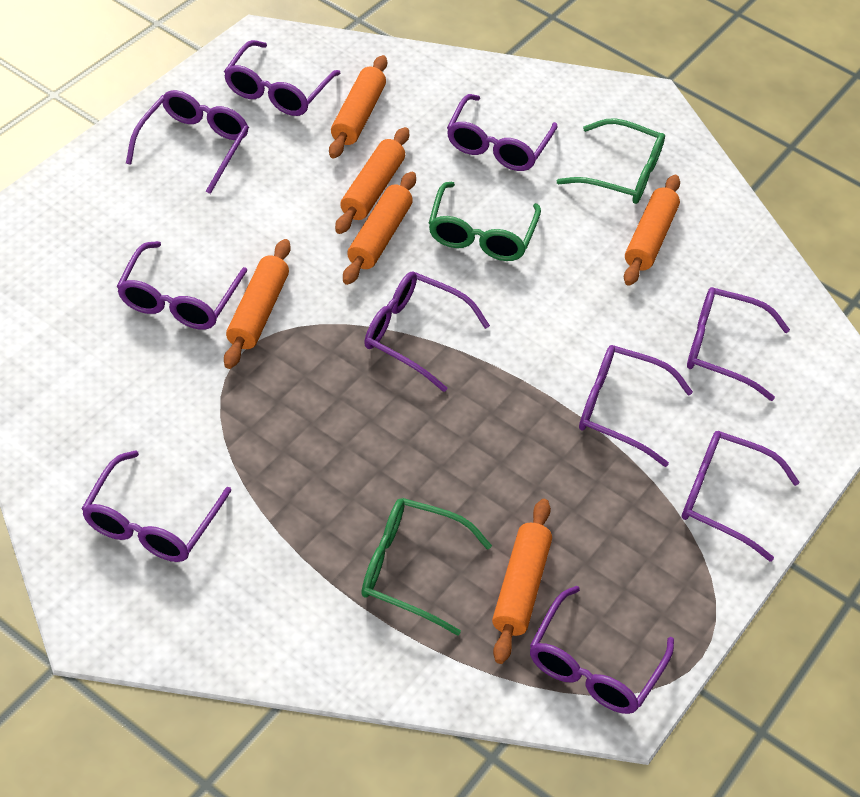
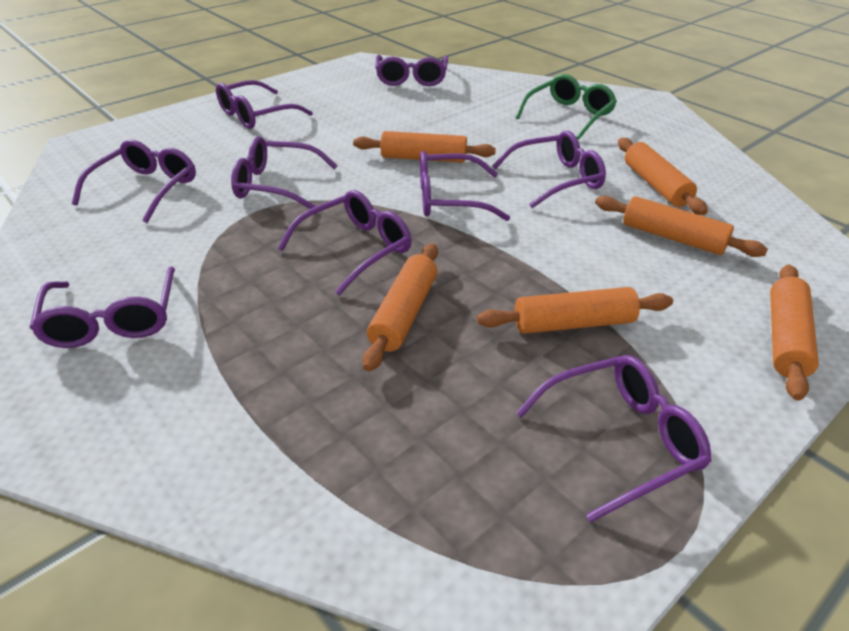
green glasses: [362,498,492,636] [429,182,541,261] [557,118,665,204] = 3 -> [515,74,617,140] = 1
purple glasses: [81,450,231,562] [117,241,247,329] [126,90,249,194] [224,40,341,116] [364,272,490,392] [447,94,558,171] [530,586,674,714] [579,345,693,467] [681,431,800,562] [687,287,790,401] = 10 -> [30,266,175,348] [72,140,196,223] [216,80,313,129] [231,136,338,209] [278,190,412,295] [376,55,448,86] [420,151,510,221] [493,131,606,208] [516,355,712,523] = 9

